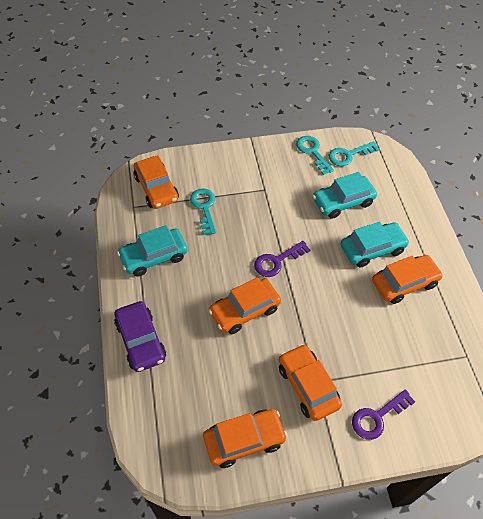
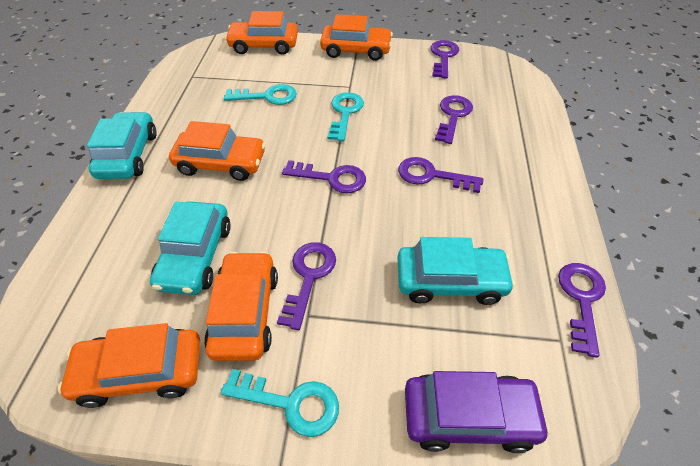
purple key: [254,241,310,277] [352,389,415,440] = 2 -> [277,242,336,330] [282,160,366,193] [398,157,483,193] [431,40,459,79] [435,95,473,144] [558,263,606,358] = 6

